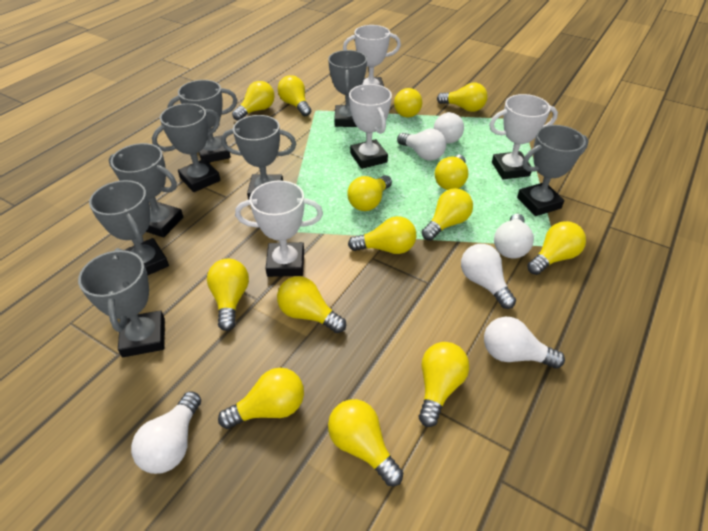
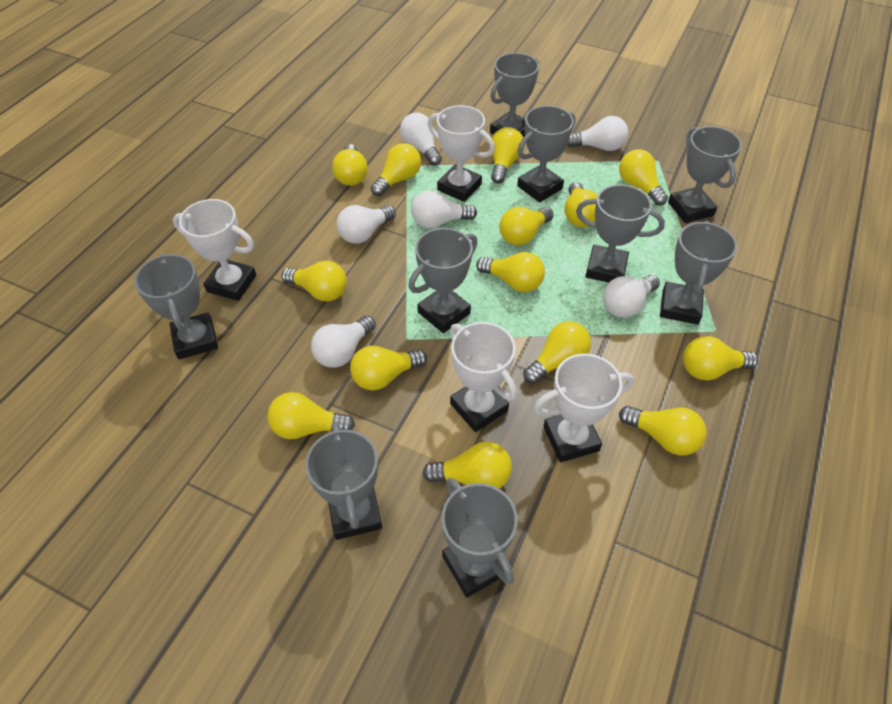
grey trophy: [78,248,165,357] [89,180,169,275] [109,143,183,238] [152,103,220,192] [167,80,237,163] [221,115,296,200] [328,50,367,127] [517,125,589,216] = 8 -> [134,253,218,359] [305,422,382,540] [409,228,478,333] [441,478,518,597] [490,53,539,137] [517,105,576,202] [576,184,665,283] [660,221,737,325] [668,126,742,223] = 9

